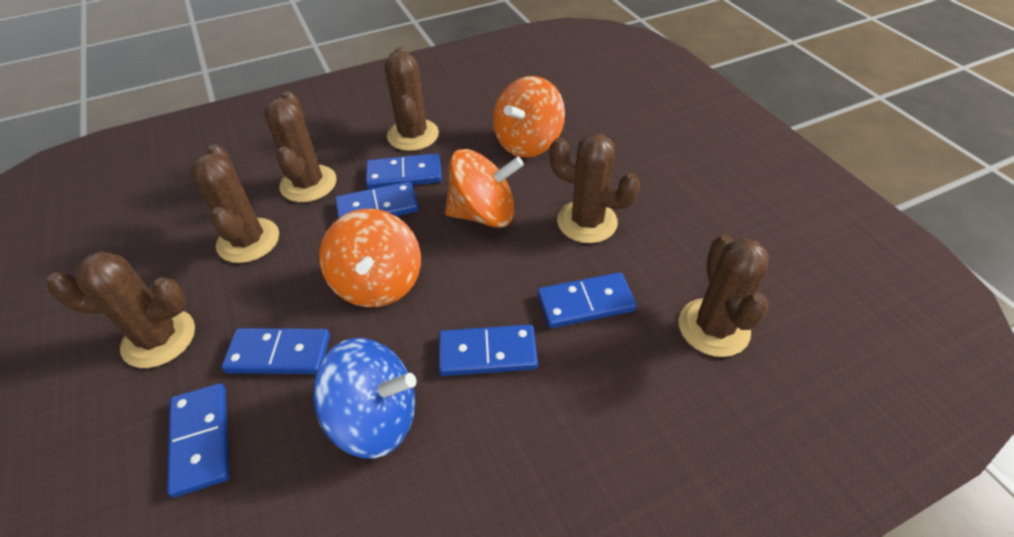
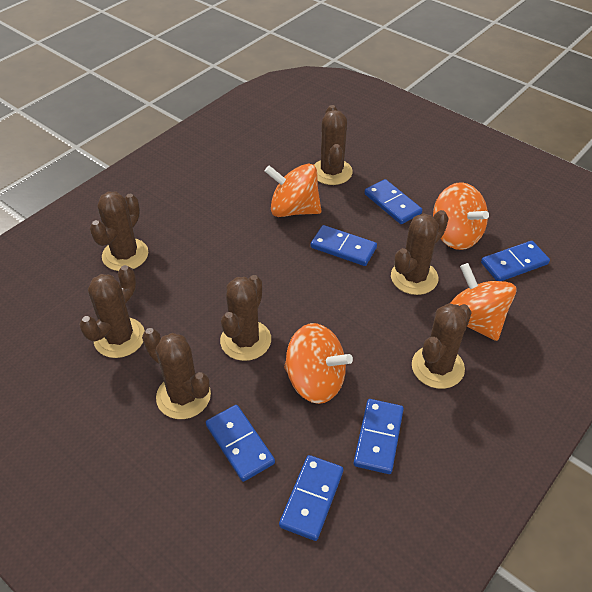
blue spinning top: [313,338,417,458] = 1 -> none = 0
brown cactus: [47,251,195,368] [190,144,279,263] [264,91,337,202] [385,47,439,151] [549,134,640,243] [678,235,769,357] = 6 -> [79,265,145,358] [89,192,148,271] [142,328,211,419] [220,275,271,361] [314,105,353,185] [391,210,449,295] [412,303,472,389] = 7
orange spinning top: [319,209,421,307] [445,149,524,228] [493,76,565,157] = 3 -> [265,163,321,217] [284,323,353,404] [433,182,489,250] [450,263,516,341] = 4

